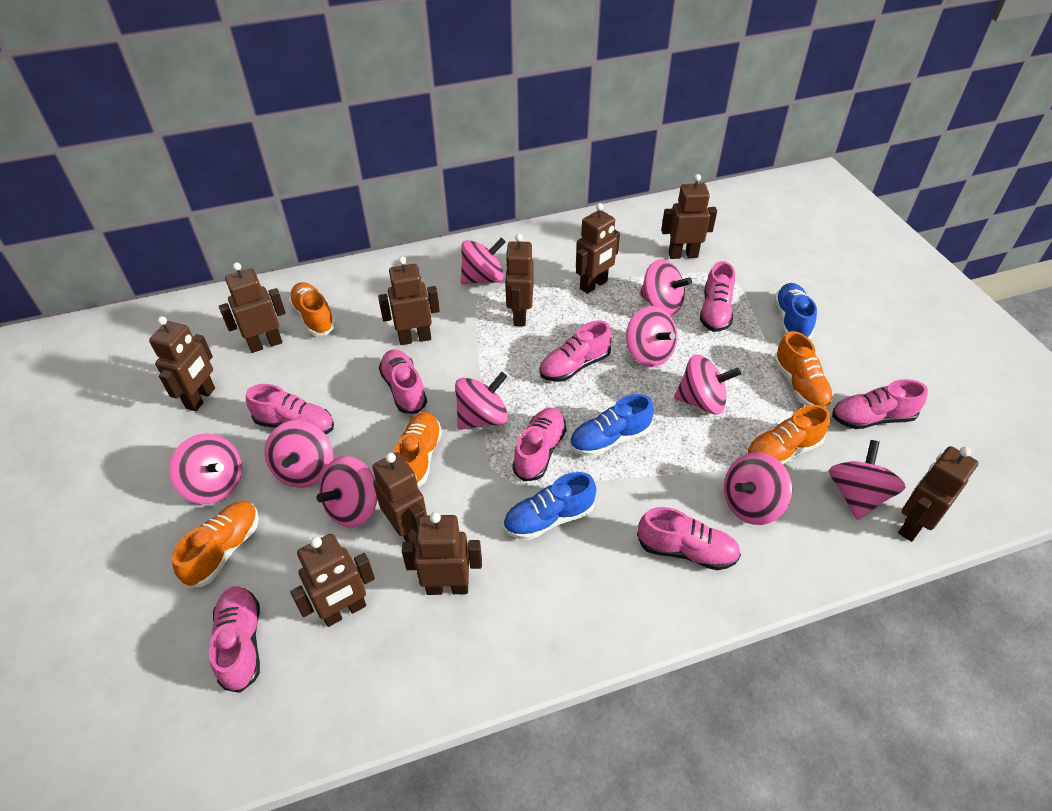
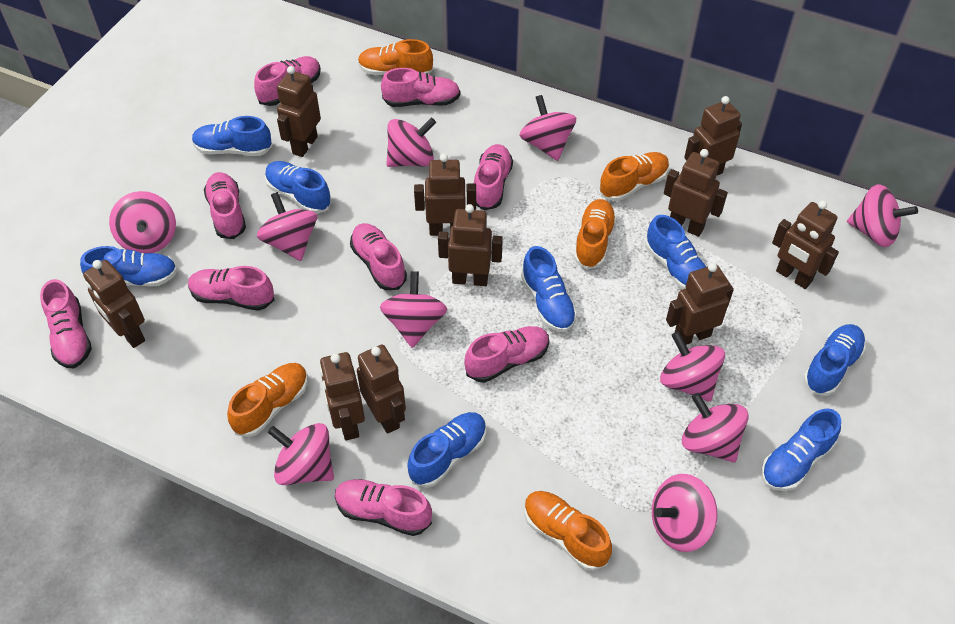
blue shoe: [503,472,596,540] [570,394,654,457] [774,283,817,339] = 3 -> [80,246,177,287] [192,116,273,156] [265,161,332,214] [407,412,486,488] [521,246,577,332] [645,215,706,290] [761,408,841,491] [803,324,866,396] = 8
pink shoe: [209,586,260,693] [246,384,334,434] [379,349,427,414] [512,408,566,481] [540,320,612,382] [637,507,741,570] [700,261,735,332] [832,379,928,429] = 8 -> [40,279,92,368] [188,266,274,311] [204,172,246,239] [254,56,321,106] [335,479,432,536] [350,223,407,290] [381,68,460,107] [464,326,549,383] [474,144,513,210] = 9

